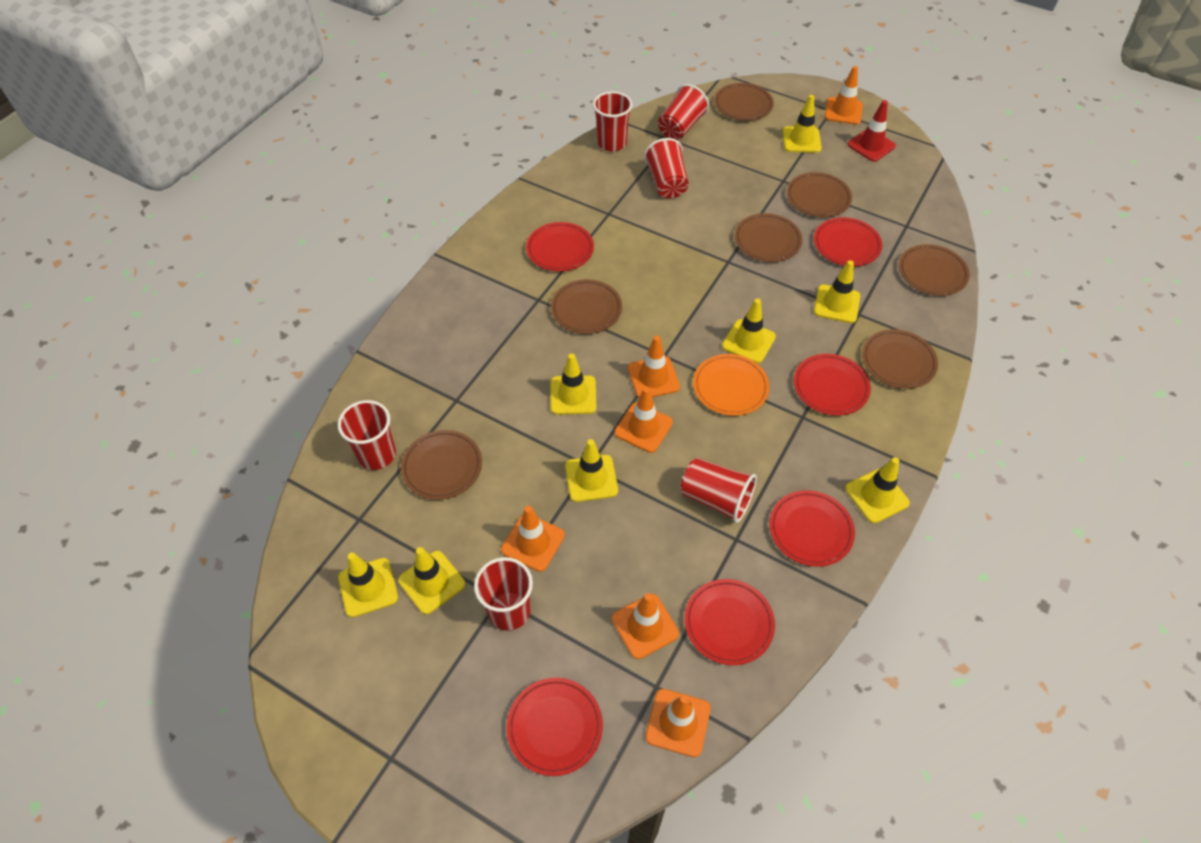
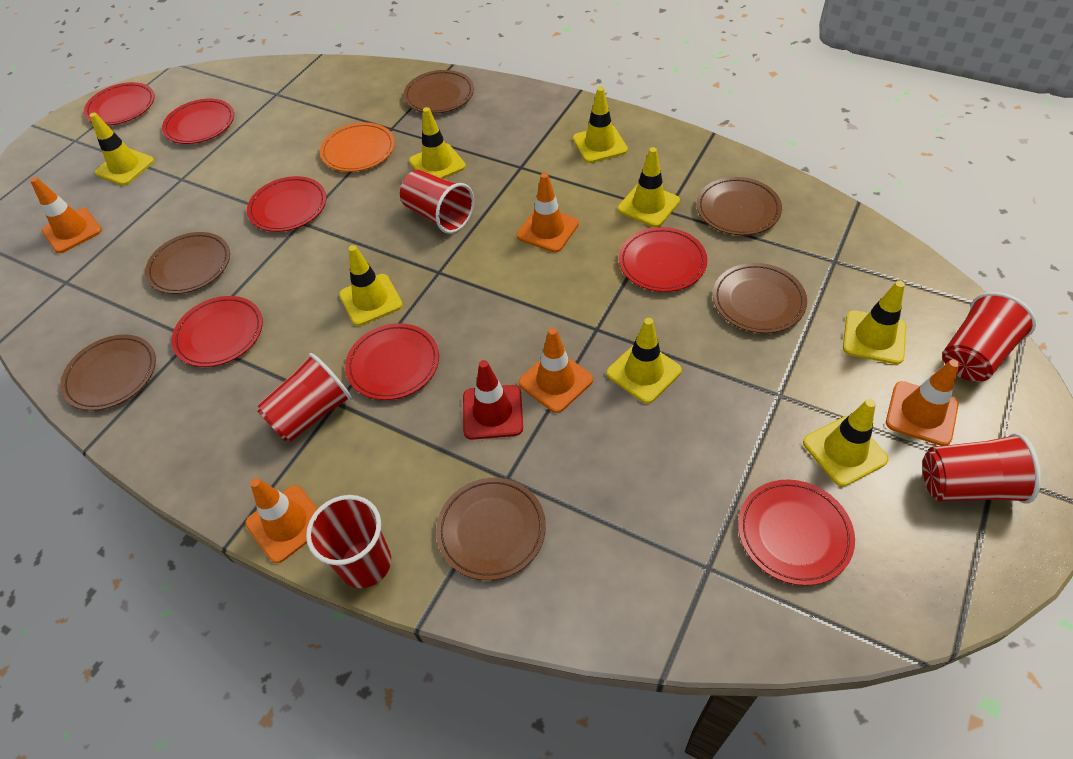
brown plate: [401,430,482,500] [551,279,622,334] [714,83,774,121] [735,213,802,262] [787,172,852,217] [862,329,938,389] [899,244,970,296] = 7 -> [60,334,156,411] [145,232,230,294] [403,70,474,114] [436,478,546,580] [697,177,782,235] [713,263,807,333] = 6
orange traffic cone: [501,506,565,572] [612,593,679,659] [615,387,673,453] [628,336,680,398] [645,689,711,757] [825,66,863,125] = 6 -> [30,177,102,253] [245,478,318,563] [517,173,579,252] [518,328,593,413] [886,359,960,446] = 5
red cup: [338,400,396,470] [474,557,533,631] [593,91,632,151] [644,138,689,198] [658,84,709,140] [681,458,757,523] = 6 -> [257,353,352,442] [306,495,391,588] [400,170,474,234] [923,433,1041,504] [942,292,1036,382] = 5
red plate: [507,678,603,776] [526,222,594,272] [685,579,775,665] [770,490,855,567] [794,354,871,416] [814,217,882,266] = 6 -> [84,82,155,125] [162,99,234,144] [172,296,263,367] [247,176,327,232] [345,323,439,400] [619,227,707,292] [738,480,855,586] = 7

